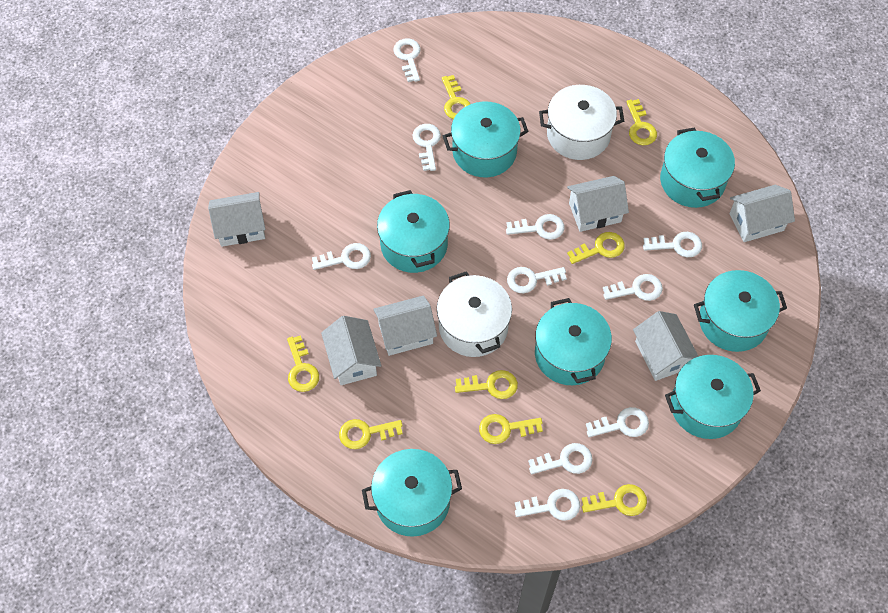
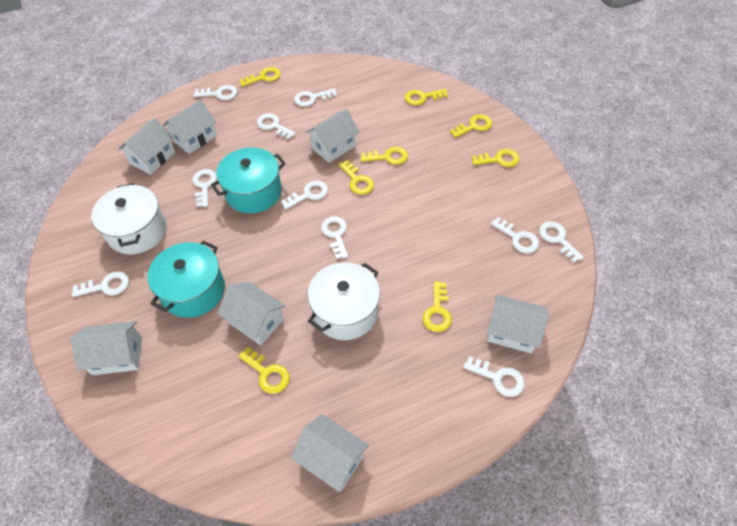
turquoise pot: [362,449,462,537] [377,190,450,273] [443,102,529,177] [535,298,612,385] [660,128,735,208] [665,355,761,439] [694,270,787,352] = 7 -> [148,241,225,318] [211,147,286,213] = 2
white house: [208,192,266,247] [321,316,381,385] [373,296,437,356] [567,176,629,232] [633,311,699,381] [729,185,795,242] = 6 -> [70,321,142,375] [118,118,175,175] [163,100,217,154] [217,281,286,345] [291,414,369,492] [305,109,360,163] [487,295,549,353] = 7

